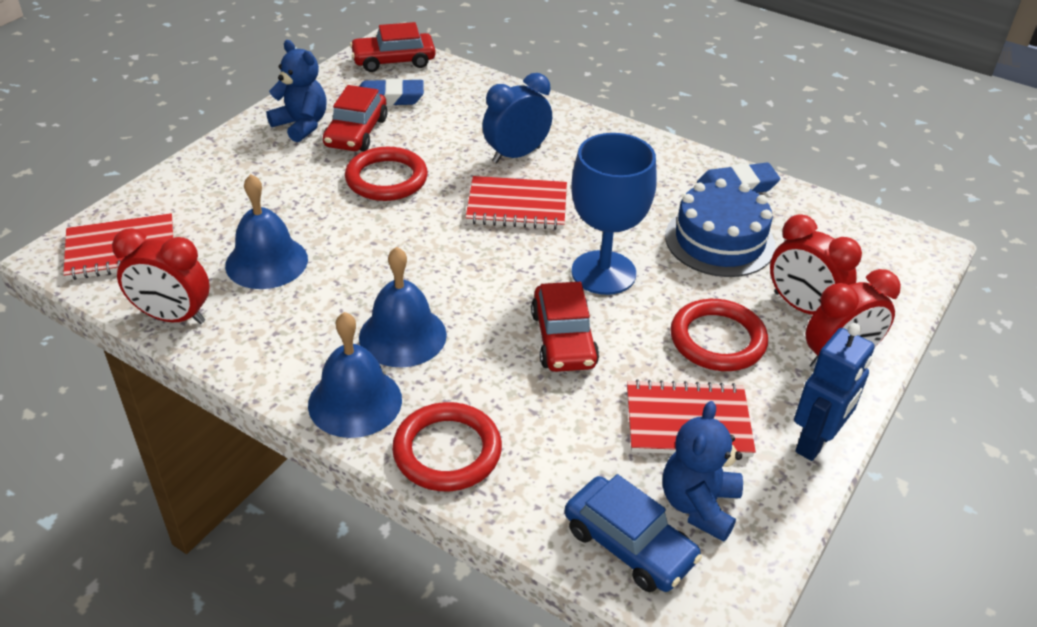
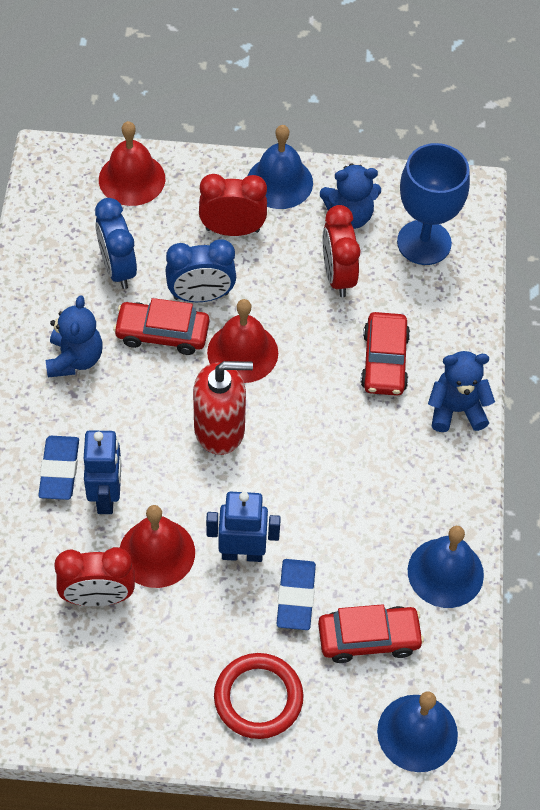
blue cake: [665,179,776,277] = 1 -> none = 0
blue car: [565,474,702,592] = 1 -> none = 0
blue clock: [482,73,552,163] = 1 -> [95,198,137,289] [165,239,236,302] = 2
blue robot: [794,323,875,461] = 1 -> [84,430,122,514] [206,492,281,562] = 2
blue teddy bear: [266,40,327,142] [663,401,743,542] = 2 -> [46,295,103,377] [320,163,381,229] [428,351,495,432] = 3
red bell: none = 0 -> [99,121,165,206] [120,505,195,588] [207,299,278,383] = 3
red notebook: [63,213,174,280] [466,176,567,230] [627,379,756,457] = 3 -> none = 0
red ring: [345,147,428,201] [392,402,502,491] [670,299,768,371] = 3 -> [214,653,304,739] = 1
red soap dispenser: none = 0 -> [193,361,253,455] = 1

